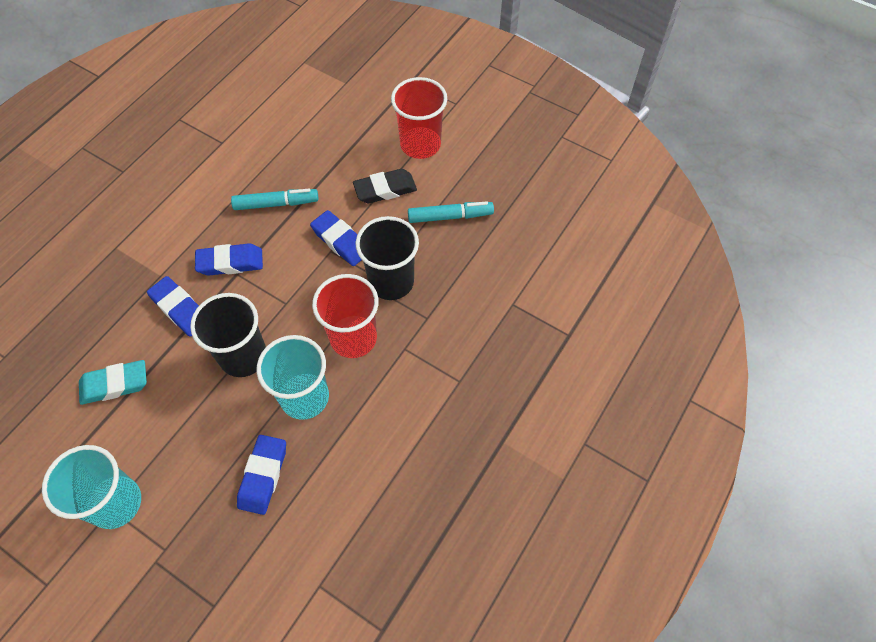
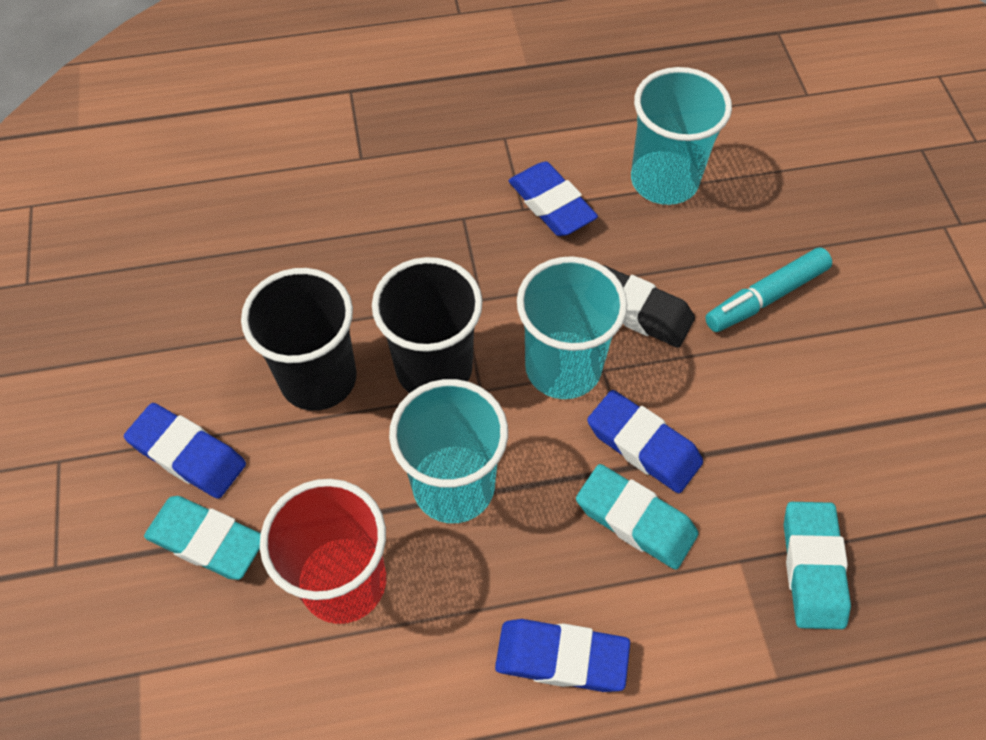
red cup: [312,274,379,358] [391,77,447,159] = 2 -> [260,479,386,624] = 1
turquoise cup: [42,445,141,529] [256,335,329,420] = 2 -> [389,379,508,523] [517,256,627,399] [631,67,732,205] = 3
turquoise eraser: [79,360,147,405] = 1 -> [144,496,261,580] [576,464,699,570] [784,502,851,629] = 3
turquoise marker: [231,189,318,210] [408,201,494,223] = 2 -> [705,247,832,332] = 1

